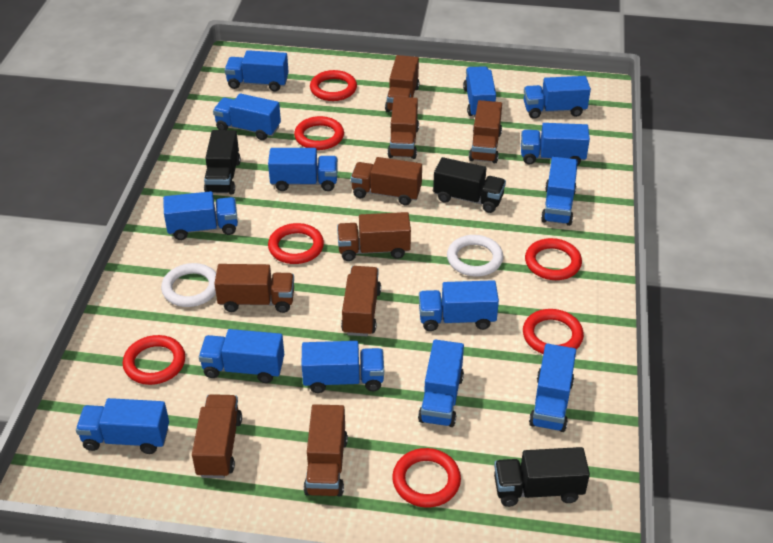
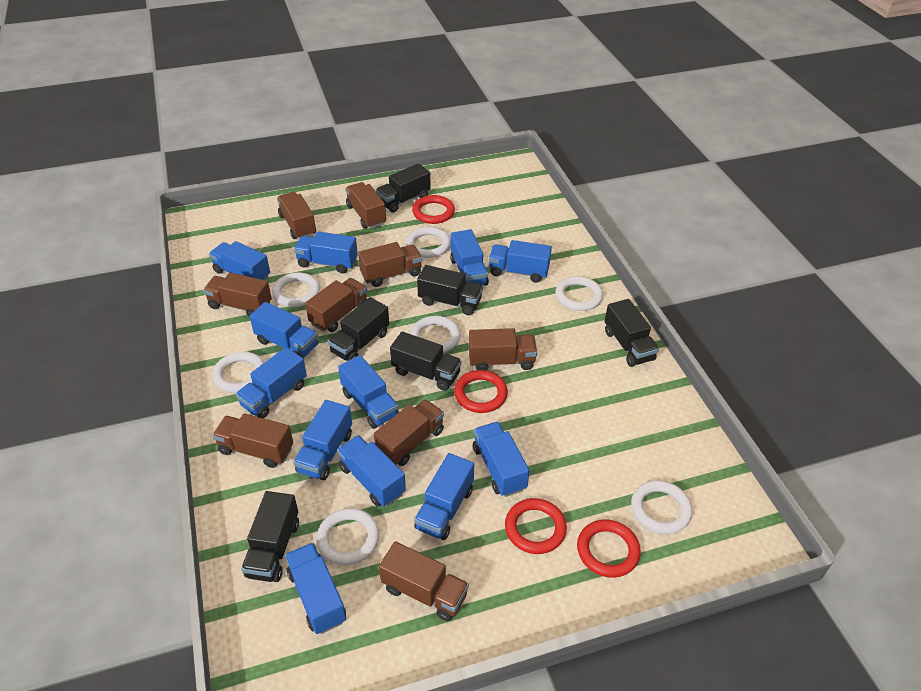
black truck: [204,130,241,195] [433,157,506,213] [494,447,590,507] = 3 -> [241,491,299,582] [328,297,389,361] [376,163,431,213] [390,332,462,391] [417,265,483,315] [605,299,659,367] = 6
blue truck: [76,398,169,454] [163,191,238,240] [199,329,284,383] [213,93,281,140] [225,50,289,92] [268,148,338,191] [302,341,384,393] [418,340,464,427] [419,280,499,331] [463,66,496,118] [521,123,590,166] [524,76,591,119] [529,343,576,432] [541,157,578,226] = 14 -> [209,241,270,280] [236,347,307,418] [249,302,318,359] [285,543,346,634] [293,400,352,480] [294,231,358,273] [337,435,406,507] [338,355,399,429] [414,453,474,540] [450,229,489,286] [473,422,530,497] [489,240,552,282] = 12
red ring: [123,335,185,385] [268,223,324,264] [294,116,344,150] [310,70,357,101] [392,448,461,508] [523,309,584,354] [525,238,582,280] = 7 -> [412,195,455,224] [454,370,508,413] [505,498,567,554] [577,519,641,578] = 4
white ring: [161,263,216,307] [447,235,503,277] = 2 -> [212,352,265,393] [272,272,320,307] [317,508,380,565] [406,227,450,258] [410,316,460,353] [555,276,603,311] [631,480,693,534] = 7

